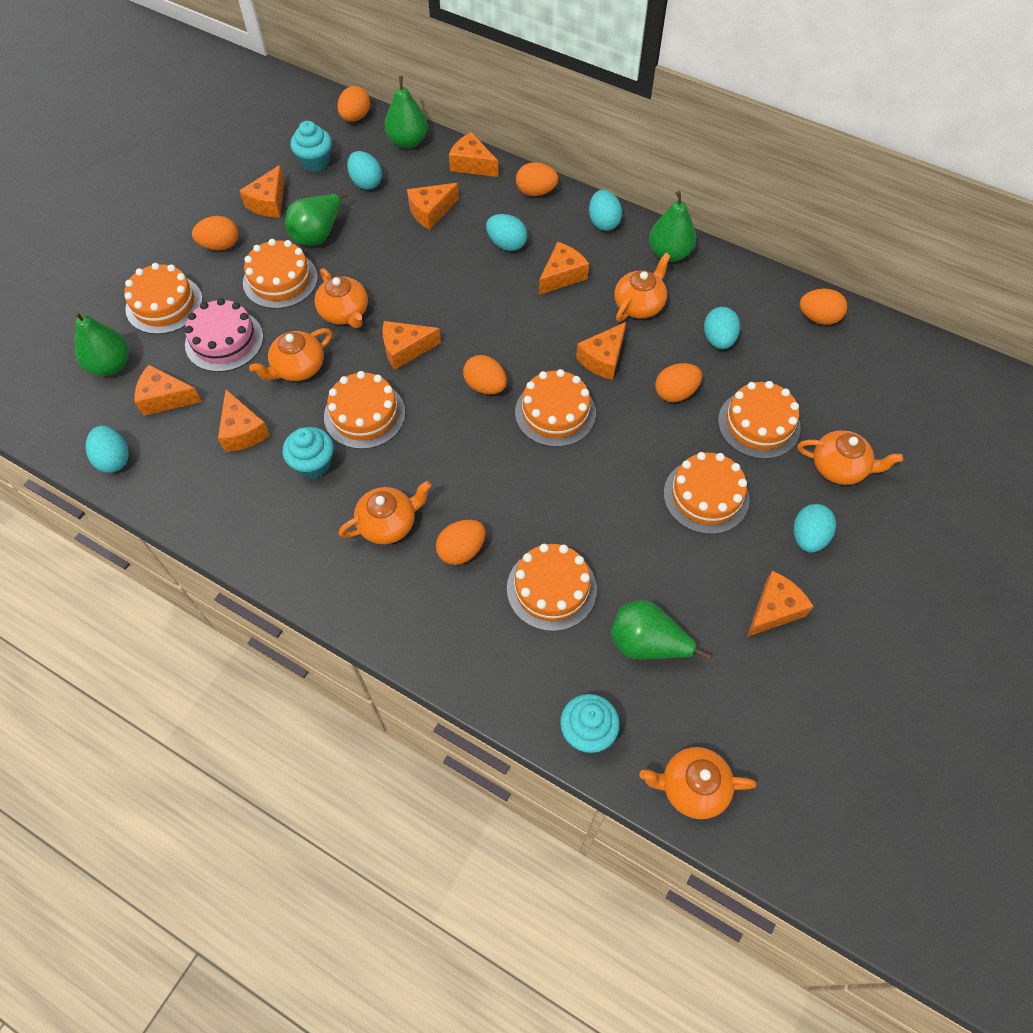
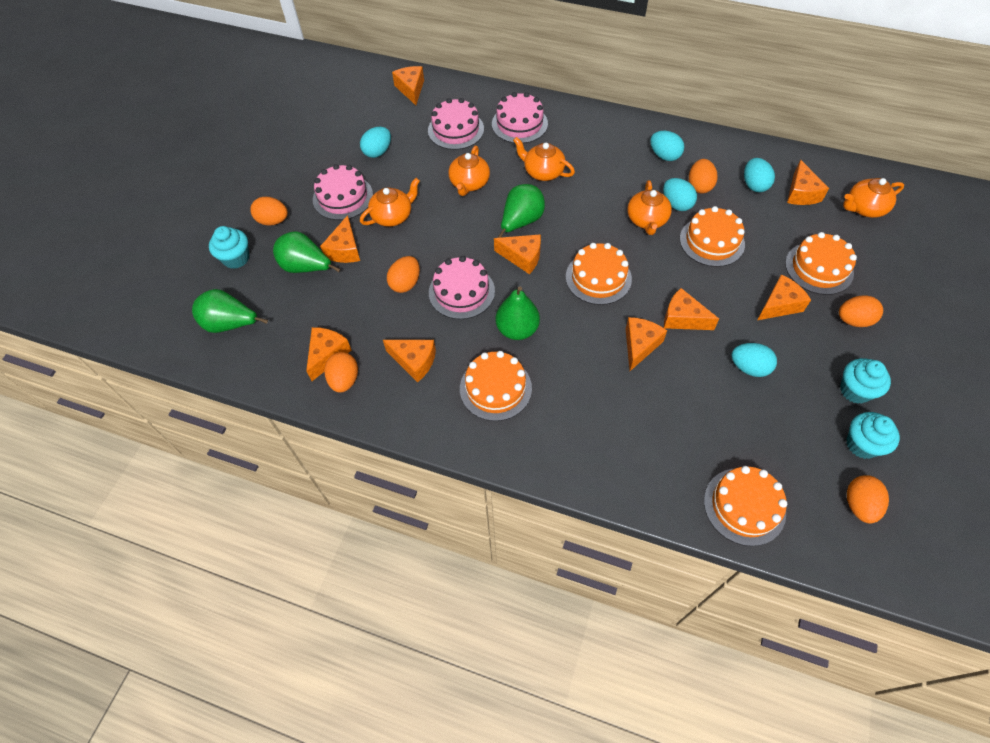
green pear: [74,311,129,376] [285,193,348,246] [384,76,428,149] [611,600,711,660] [649,191,696,262] = 5 -> [192,289,268,333] [273,232,340,273] [495,287,540,340] [498,184,545,238] = 4
orange cake: [124,263,203,334] [243,239,318,309] [324,371,405,449] [507,544,597,631] [515,369,596,447] [664,452,750,534] [718,381,801,459] = 7 -> [460,351,532,421] [566,243,632,305] [680,206,745,267] [704,466,787,546] [785,232,857,295] = 5
orange egg: [192,216,238,250] [337,86,370,122] [436,520,486,565] [463,355,507,394] [516,162,558,196] [655,363,702,402] [799,289,847,325] = 7 -> [250,197,288,226] [324,352,358,393] [387,256,420,293] [689,159,718,194] [839,295,883,327] [847,475,889,524] = 6
orange teapot: [249,328,332,381] [314,268,368,328] [339,481,431,544] [614,253,670,322] [639,747,756,819] [797,430,903,485] = 6 -> [360,178,420,227] [448,146,490,196] [513,137,575,181] [627,180,672,235] [843,178,904,218] = 5
pink cake: [185,298,263,372] = 1 -> [313,164,373,220] [428,98,484,150] [429,256,495,319] [492,92,548,143] = 4
turquoise egg: [85,426,129,473] [347,151,382,190] [486,214,527,251] [589,190,622,231] [704,307,740,349] [794,504,836,553] = 6 -> [360,127,391,158] [650,131,684,161] [663,178,697,211] [731,343,777,377] [744,158,775,192] = 5

